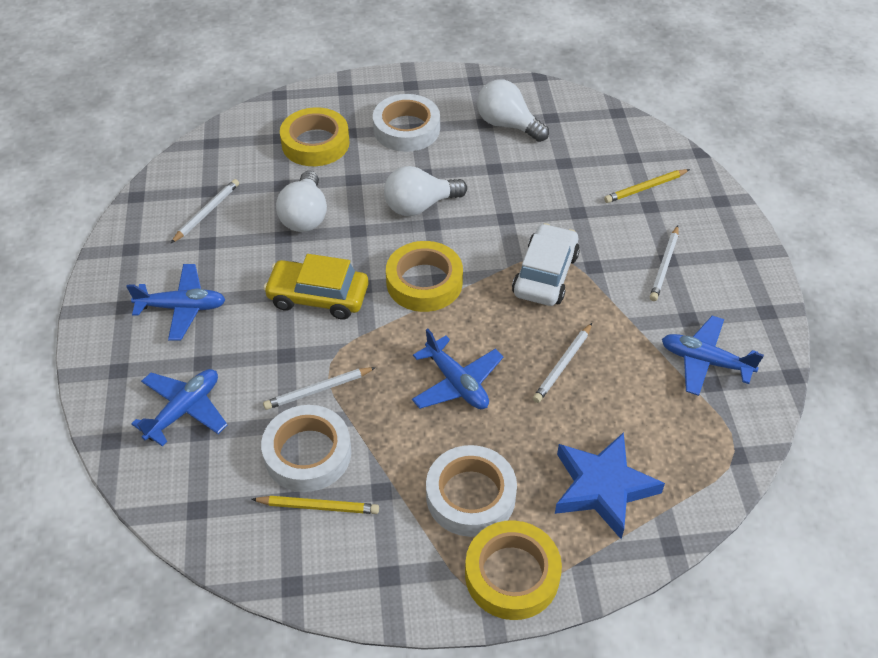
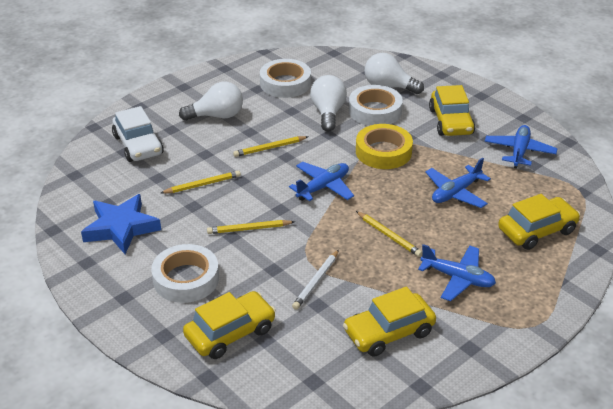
white pencil: [170,179,239,244] [263,367,376,410] [533,323,592,403] [650,226,679,301] = 4 -> [292,250,339,310] = 1
yellow car: [263,254,369,320] = 1 -> [183,291,276,359] [343,287,436,357] [429,85,475,136] [498,194,580,250] = 4
yellow pencil: [251,496,379,514] [604,169,690,203] = 2 -> [161,170,241,194] [207,220,295,234] [233,136,308,157] [356,211,422,257] = 4
yellow tape: [280,107,349,166] [386,241,463,312] [465,520,562,620] = 3 -> [356,124,413,169] = 1

